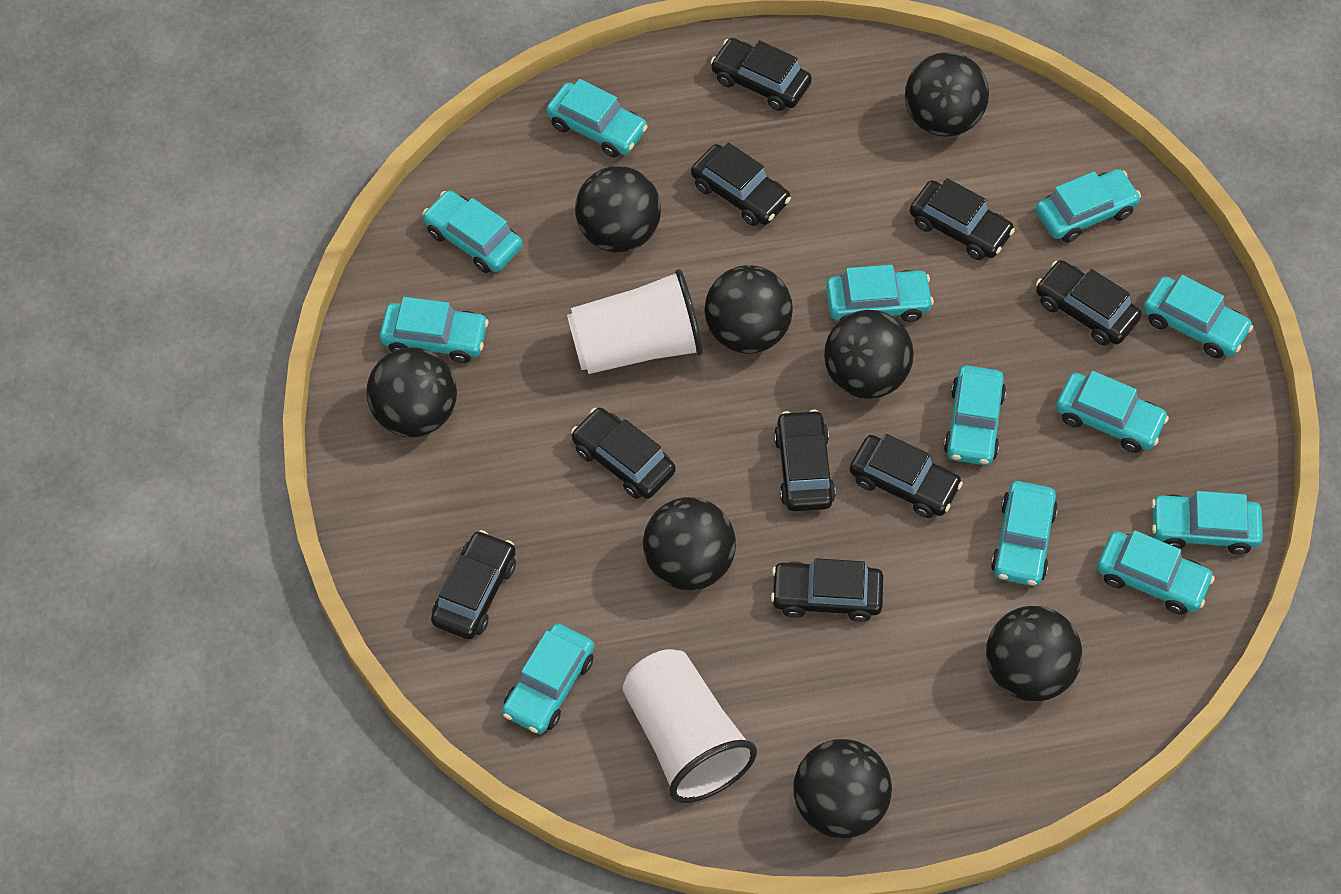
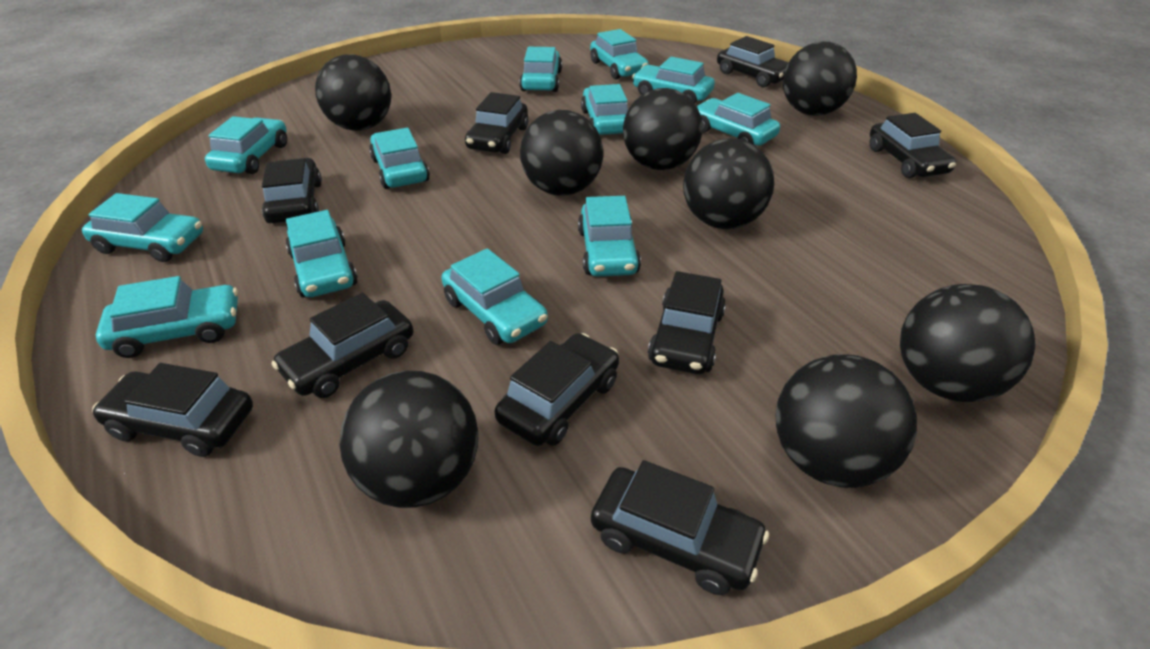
white cup: [567,269,703,374] [623,649,757,803] = 2 -> none = 0

